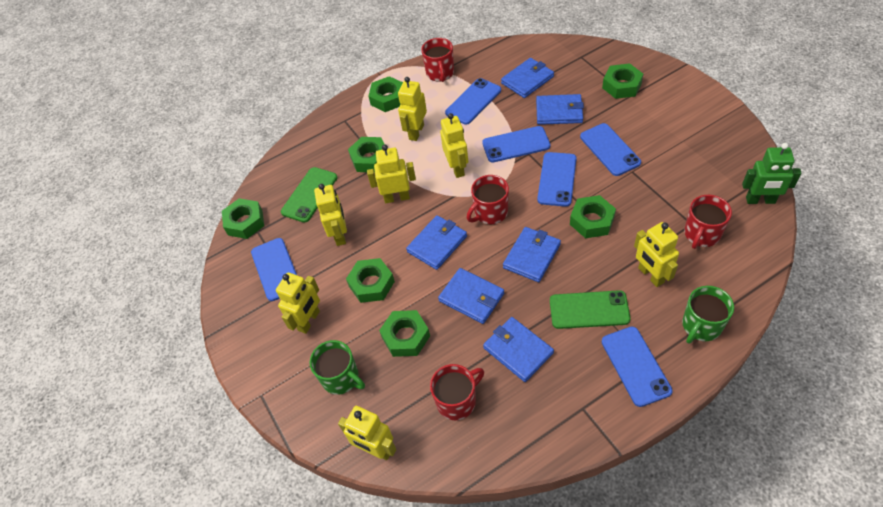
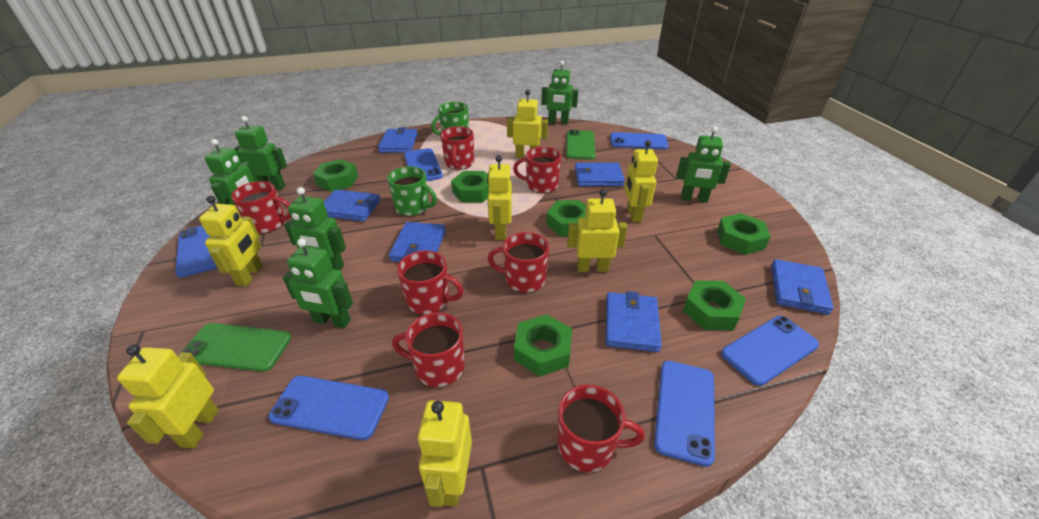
green nut: [222,198,264,239] [346,258,395,303] [348,137,385,173] [369,76,403,112] [379,310,430,357] [570,195,616,238] [602,63,643,99] = 7 -> [313,159,358,192] [451,171,489,203] [514,314,572,377] [546,200,586,237] [683,280,746,330] [717,213,771,255] = 6
green robot: [742,143,802,204] = 1 -> [205,139,258,218] [234,116,287,190] [283,238,353,328] [284,187,346,270] [541,61,578,124] [676,126,731,203] = 6
red mug: [421,38,454,82] [430,364,484,420] [467,175,509,225] [684,195,732,249] = 4 -> [231,181,291,234] [392,312,465,387] [397,251,464,315] [440,126,474,170] [488,232,549,293] [513,147,561,193] [558,385,645,472] = 7

